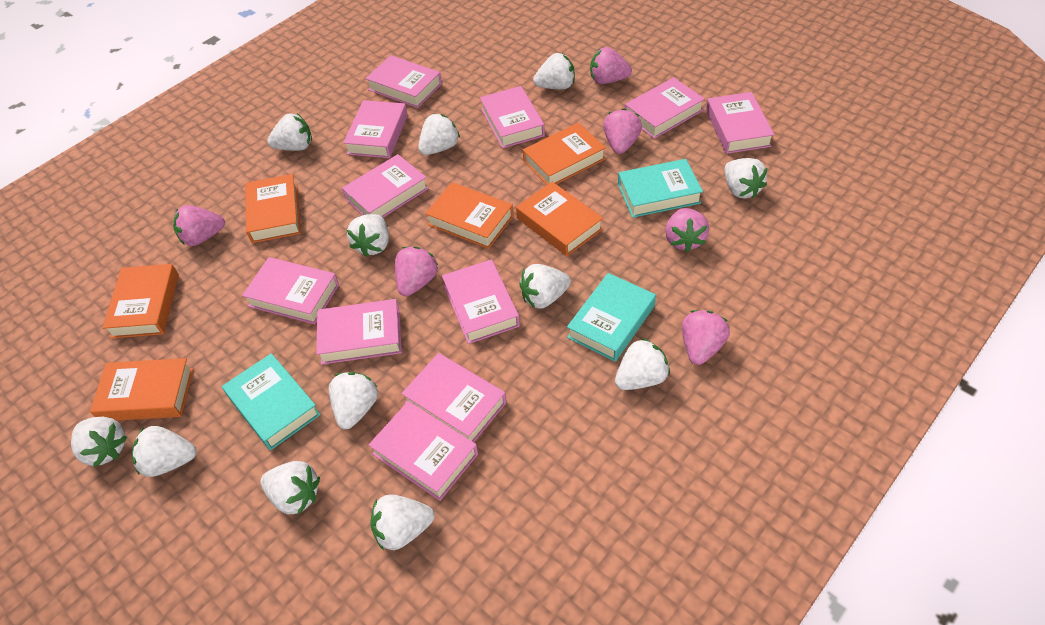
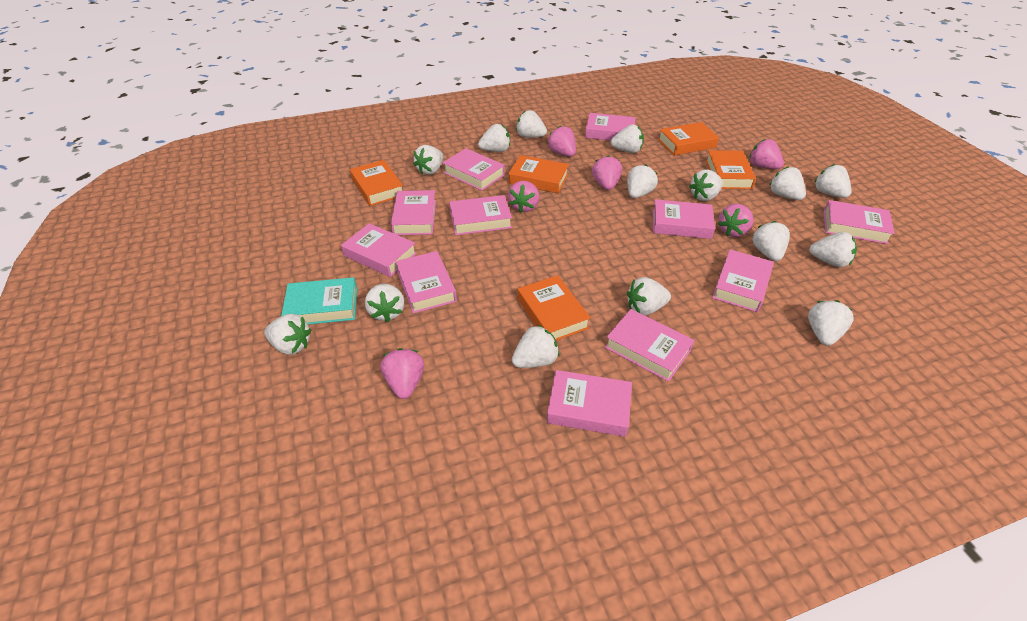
orange book: [90,358,194,421] [102,264,179,339] [245,174,301,243] [425,182,514,249] [516,182,603,256] [523,123,606,185] = 6 -> [350,160,403,206] [508,155,569,193] [518,275,591,341] [658,122,719,155] [706,150,756,189] = 5
turquoise book: [222,353,320,450] [567,273,656,362] [618,159,703,218] = 3 -> [281,277,357,325] = 1
white strawberry: [71,417,127,467] [132,426,196,477] [261,461,320,515] [267,114,312,151] [329,372,378,429] [347,214,389,257] [370,494,434,551] [418,114,460,155] [519,264,571,309] [533,53,575,89] [615,338,670,390] [725,158,767,199] = 12 -> [264,314,311,355] [365,284,404,322] [413,145,443,175] [478,124,510,152] [512,325,559,368] [516,110,547,138] [611,124,644,153] [627,164,658,198] [627,277,671,315] [689,169,723,201] [752,221,790,261] [769,166,806,200] [808,300,854,346] [809,232,857,267] [814,164,852,198] = 15

